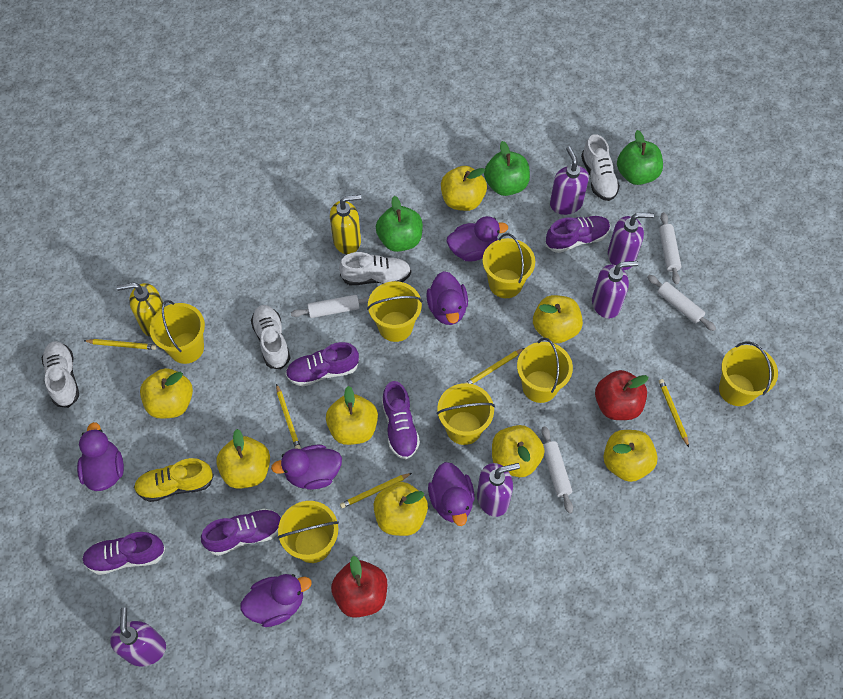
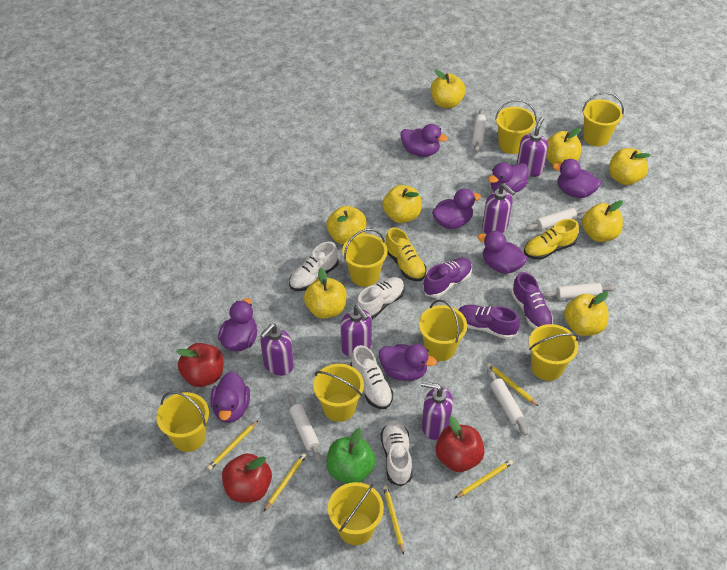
green apple: [376,196,423,252] [484,141,530,196] [617,130,663,185] = 3 -> [327,428,376,484] = 1
purple duck: [77,422,124,491] [240,574,312,627] [271,445,342,490] [426,271,468,325] [428,462,474,526] [447,216,508,261] = 6 -> [210,371,250,423] [218,298,257,351] [379,344,437,381] [400,124,448,157] [432,189,481,229] [477,231,527,274] [488,162,529,193] [552,159,601,198] = 8
purple shoe: [82,532,166,575] [201,508,281,556] [286,342,359,386] [382,381,420,459] [546,216,610,253] = 5 -> [423,258,472,298] [458,305,520,339] [511,272,553,329] = 3
red apple: [331,556,387,618] [595,370,648,420] = 2 -> [177,343,223,387] [222,453,272,503] [436,416,485,472] = 3
white rolling pin: [291,295,370,318] [541,426,573,513] [647,275,716,331] [659,212,681,285] = 4 -> [288,394,321,463] [472,109,486,153] [487,368,528,436] [525,207,588,231] [542,283,616,300] = 5
yellow bucket: [150,300,205,364] [278,501,339,563] [367,281,422,342] [437,383,495,445] [482,233,535,298] [517,338,573,403] [719,341,778,406] = 7 -> [156,391,209,452] [313,364,364,422] [328,482,384,545] [342,229,388,287] [419,300,467,361] [495,100,537,154] [529,324,579,381] [582,92,624,146] = 8
yellow shoe: [134,458,214,502] = 1 -> [386,227,426,281] [524,219,579,260] = 2
yellow soap dispenser: [117,282,165,337] [330,195,362,254] = 2 -> none = 0

